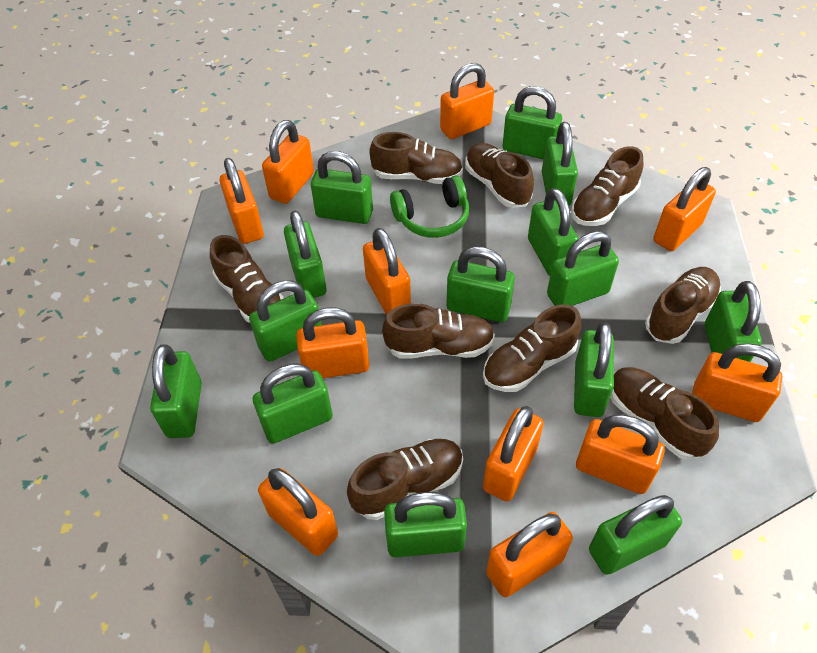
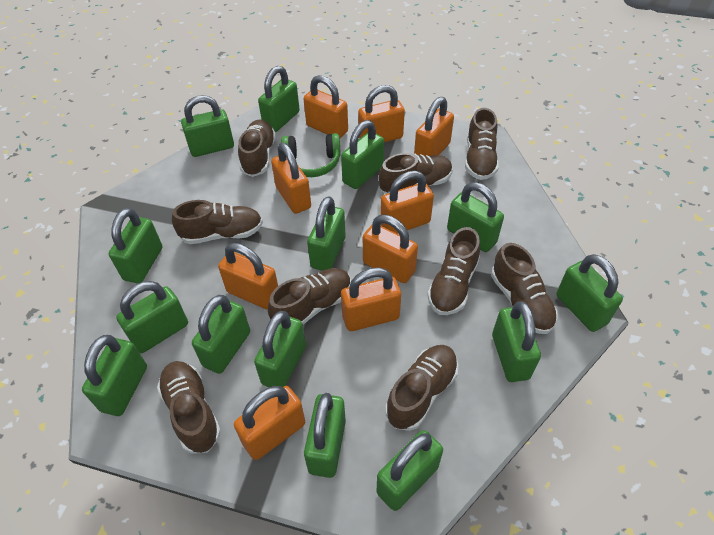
orange padlock: [220,158,264,244] [258,468,338,556] [262,120,314,204] [296,307,369,378] [363,228,411,315] [440,63,494,139] [483,406,543,502] [486,512,573,597] [576,414,665,494] [653,167,716,251] [692,343,783,422] = 11 -> [218,243,278,310] [234,386,305,460] [271,143,311,214] [304,75,348,138] [341,267,401,331] [358,85,405,142] [363,215,418,283] [380,171,434,234] [414,97,454,156] = 9

